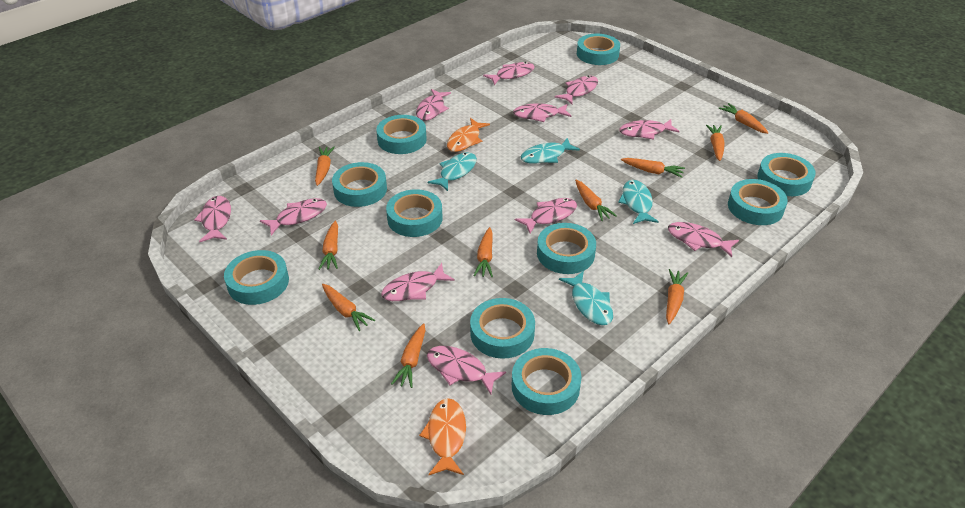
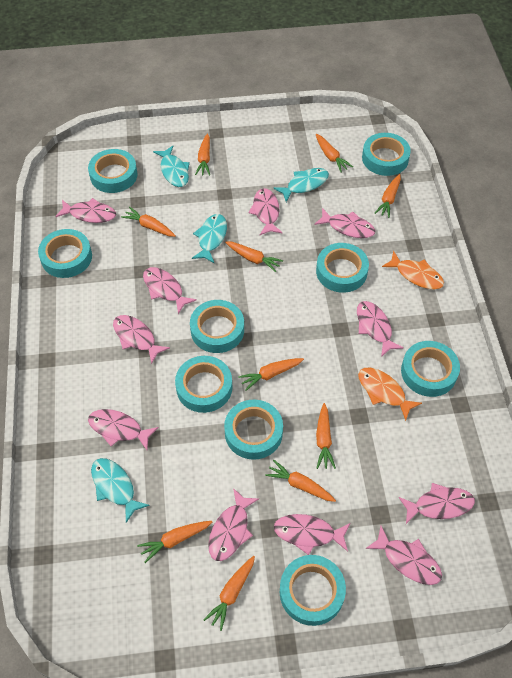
turquoise tape: [224,250,289,305] [332,162,387,207] [376,115,427,154] [386,189,443,237] [470,298,535,359] [512,348,582,415] [537,223,596,274] [577,34,620,65] [728,179,788,225] [757,153,816,196] = 10 -> [38,229,92,278] [88,149,138,193] [175,356,232,413] [190,300,244,353] [224,400,283,460] [280,555,346,626] [316,243,369,293] [362,133,411,176] [401,341,460,397] = 9

